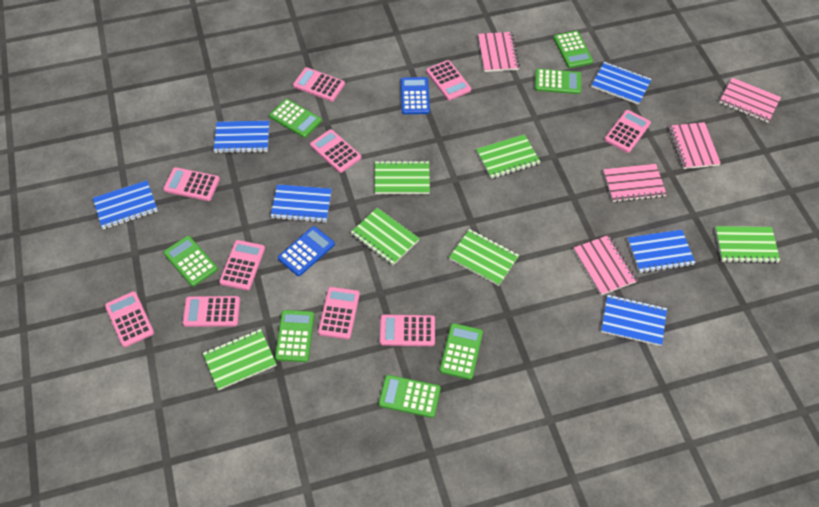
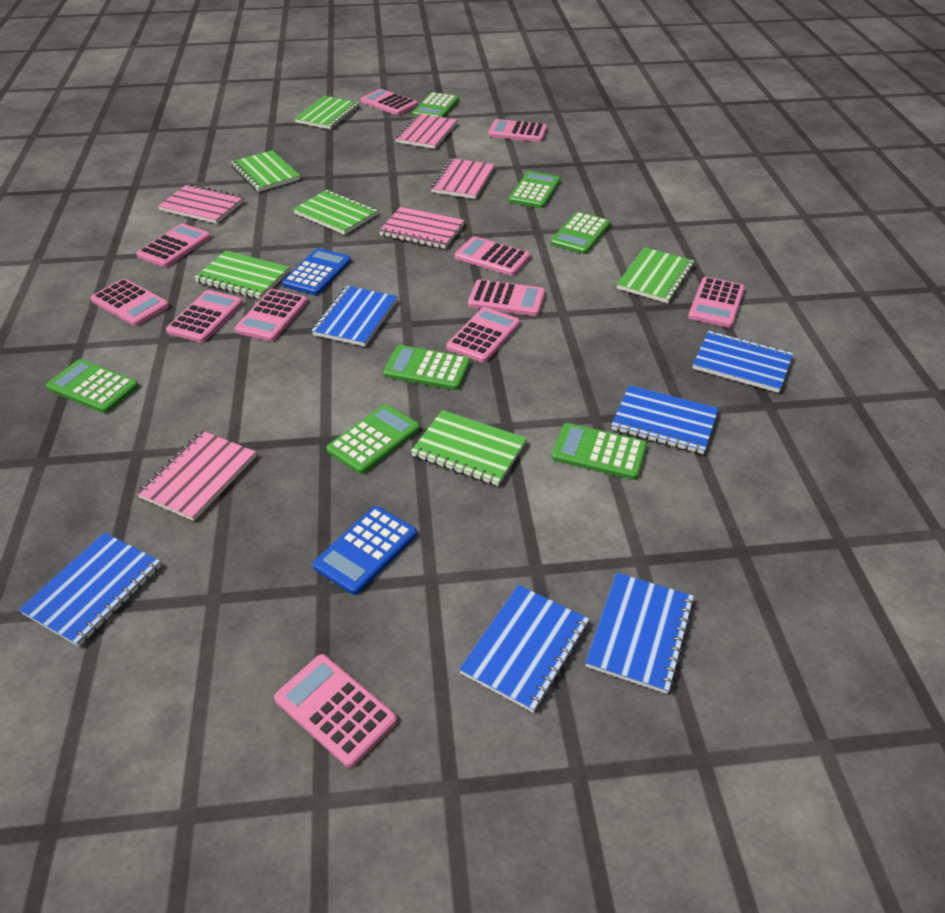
pink calculator: [105,291,154,347] [163,167,220,201] [183,296,240,327] [219,240,265,290] [293,67,345,102] [310,129,361,173] [318,287,360,339] [380,315,435,346] [426,60,471,100] [604,110,651,153] = 10 -> [91,279,169,326] [136,223,211,267] [166,290,243,343] [235,289,308,341] [274,654,397,768] [361,89,418,115] [446,307,520,363] [455,236,530,276] [468,279,545,316] [488,119,547,142] [688,277,745,328] = 11

